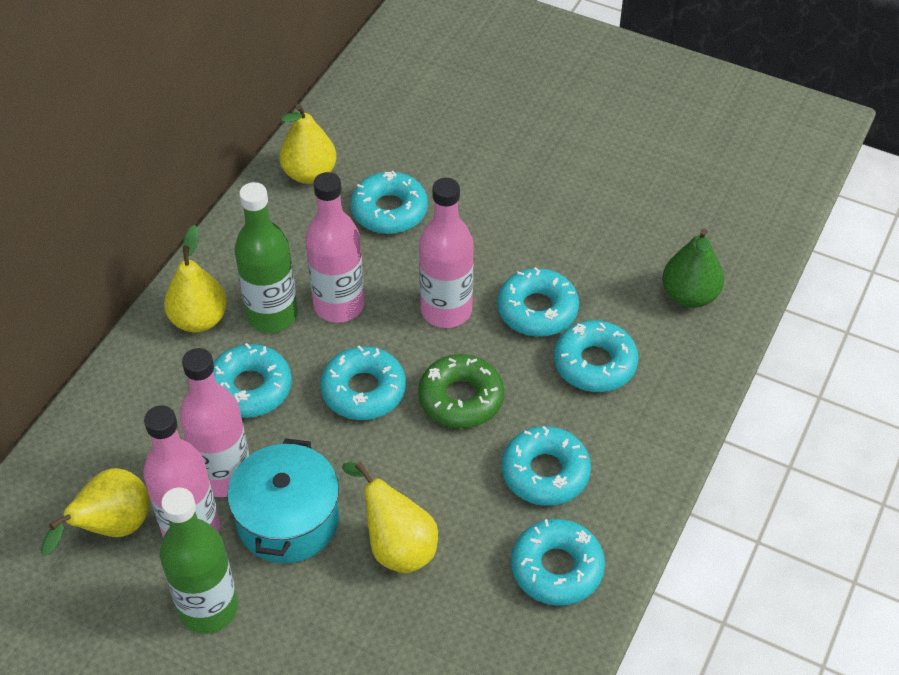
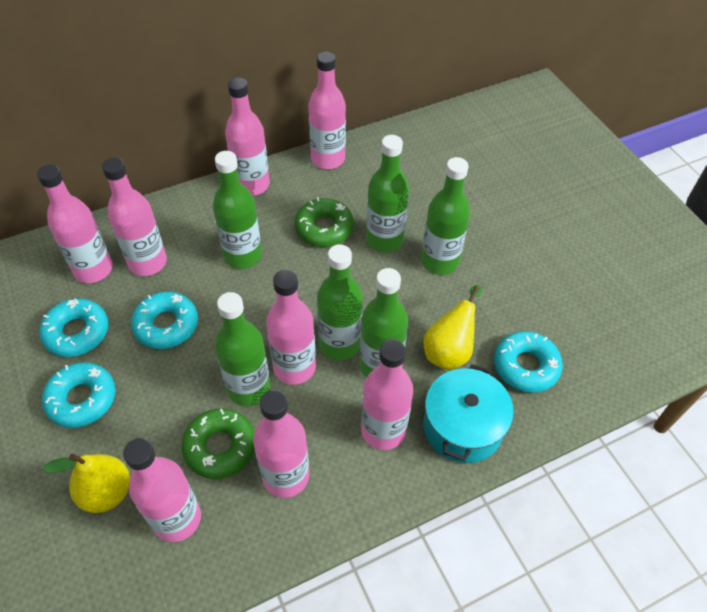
green bottle: [160,487,238,634] [234,182,298,333] = 2 -> [213,151,262,269] [215,292,270,406] [317,244,363,360] [360,268,408,378] [366,135,409,253] [421,157,470,275] = 6
green donut: [418,354,504,429] = 1 -> [181,408,255,479] [295,197,354,247] = 2
green pear: [662,228,724,308] = 1 -> none = 0
pink bottle: [143,406,220,537] [180,348,249,497] [306,172,365,323] [419,178,474,328] = 4 -> [37,164,113,283] [102,157,167,276] [123,438,201,542] [225,78,270,196] [253,390,309,498] [266,270,316,385] [308,52,346,169] [361,339,413,450] = 8
turquoise donut: [213,343,292,418] [320,346,406,420] [351,171,428,234] [497,267,579,337] [502,426,591,506] [511,519,605,606] [554,320,639,392] = 7 -> [39,298,108,357] [42,362,115,428] [131,291,198,349] [494,331,563,393] = 4
yellow pear: [41,468,150,556] [164,225,227,332] [279,104,336,184] [342,462,438,573] = 4 -> [43,454,130,513] [423,285,482,370] = 2

